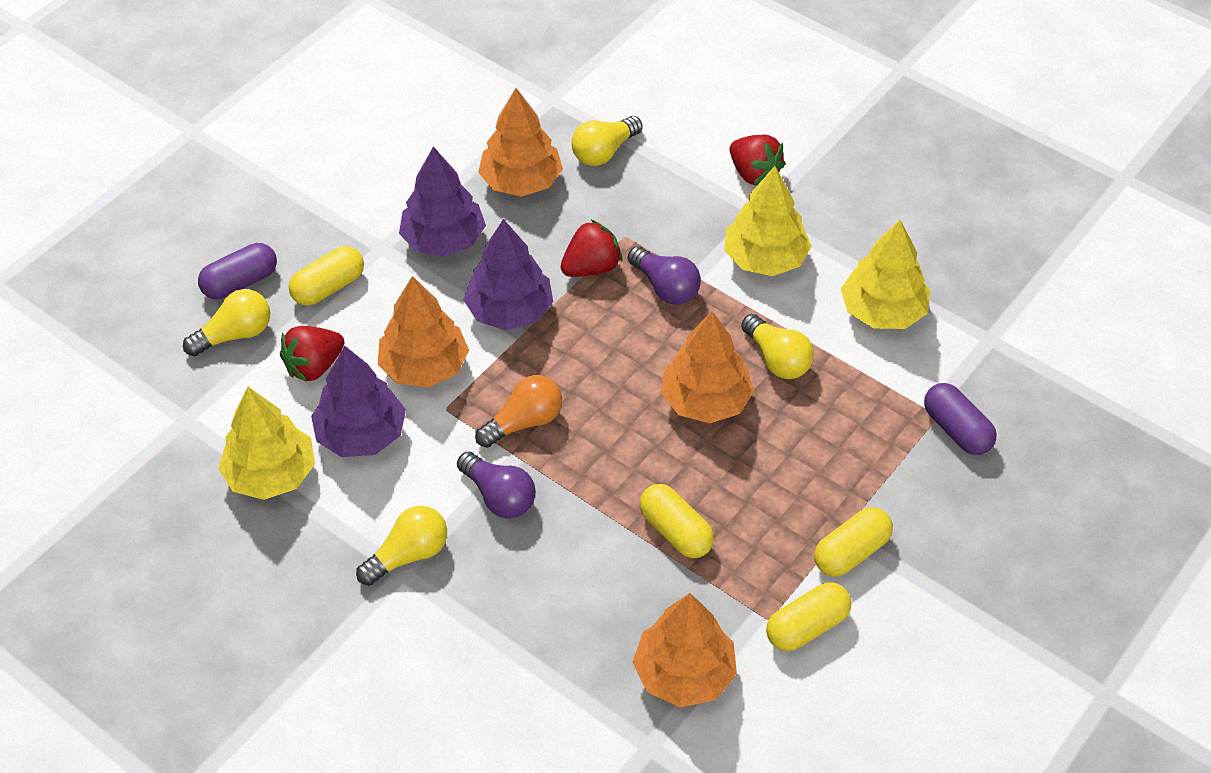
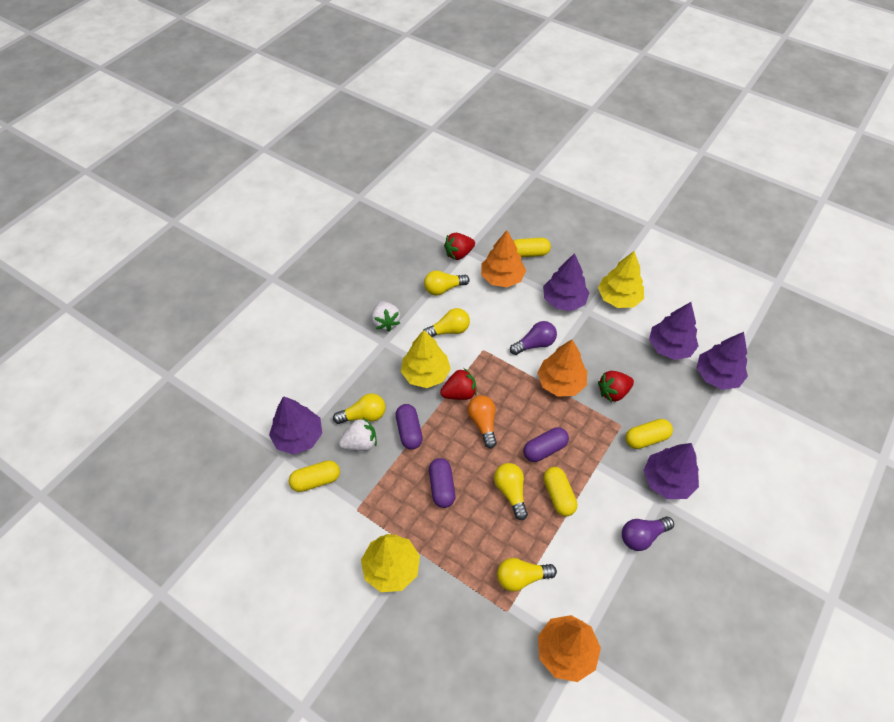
orange tree: [378,276,469,388] [478,88,563,197] [633,593,737,707] [661,311,754,423] = 4 -> [481,230,526,287] [537,339,587,397] [538,615,601,682] = 3
purple capsule: [198,243,277,299] [924,383,997,455] = 2 -> [396,404,423,450] [429,458,455,508] [523,427,569,462] = 3
purple tree: [311,346,406,457] [399,146,486,256] [464,219,553,330] = 3 -> [269,396,322,455] [543,253,589,311] [643,443,699,499] [649,302,699,360] [697,332,748,390] = 5
white strawberry: none = 0 -> [339,418,377,451] [372,301,400,332] = 2
yellow light bulb: [183,289,270,356] [356,506,447,586] [571,116,643,166] [741,314,814,379] = 4 -> [333,393,386,424] [423,308,470,337] [424,270,469,295] [494,463,528,520] [497,558,557,592] = 5

